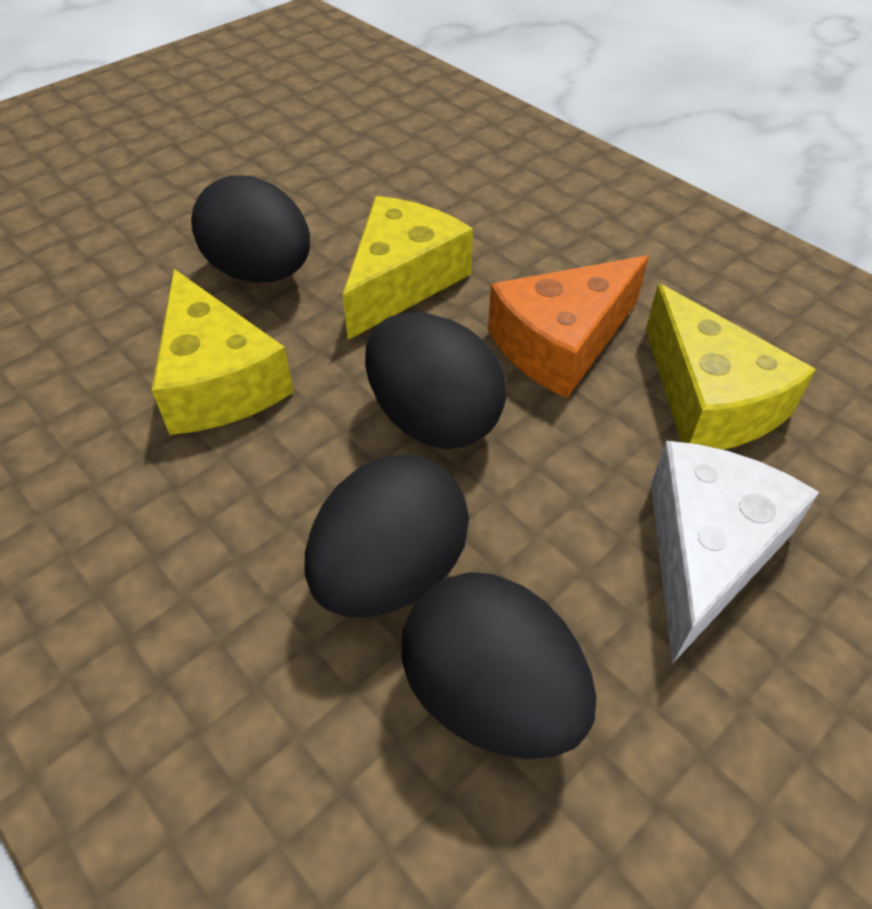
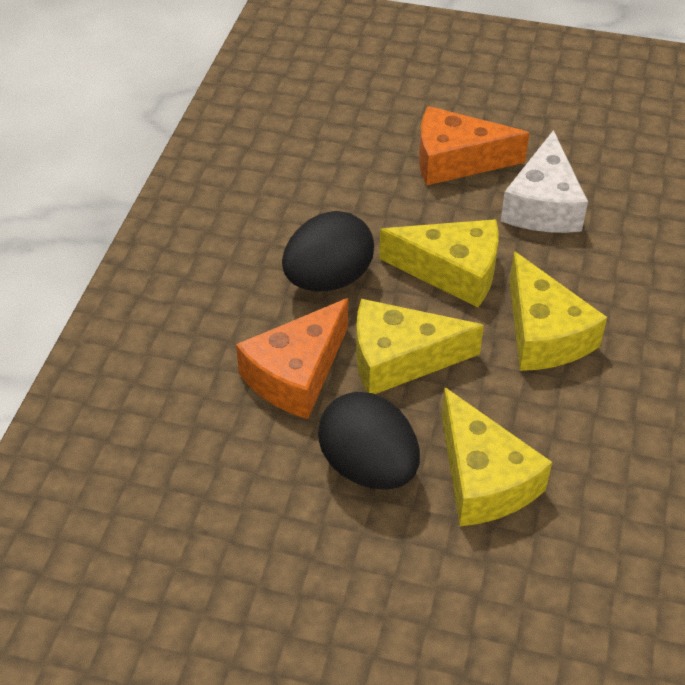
black egg: [191,175,310,283] [305,454,469,618] [365,312,506,449] [401,572,597,759] = 4 -> [282,211,374,292] [318,392,420,490] = 2
orange cheese: [488,255,649,398] = 1 -> [236,298,348,419] [419,106,529,186] = 2
yellow cheese: [152,269,294,435] [343,196,473,340] [646,284,816,450] = 3 -> [356,299,484,394] [379,219,499,308] [442,388,552,526] [509,251,607,371] = 4

